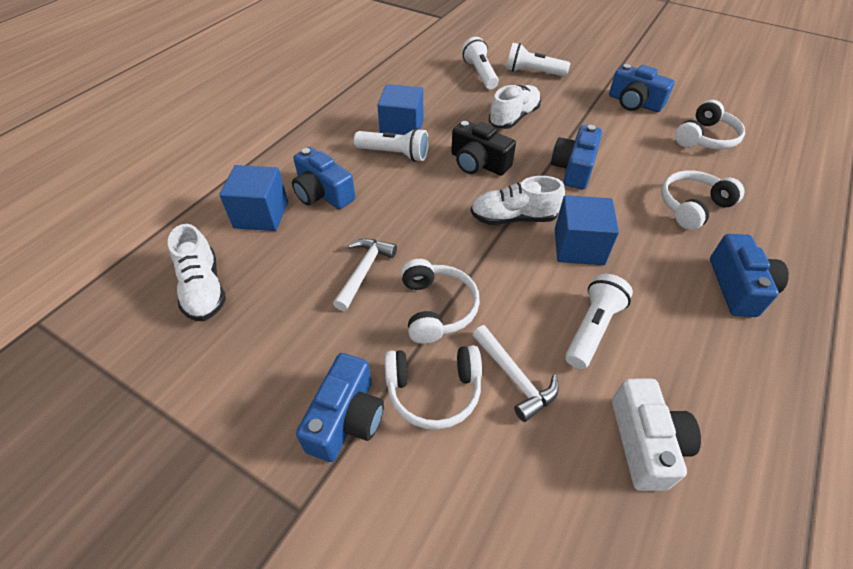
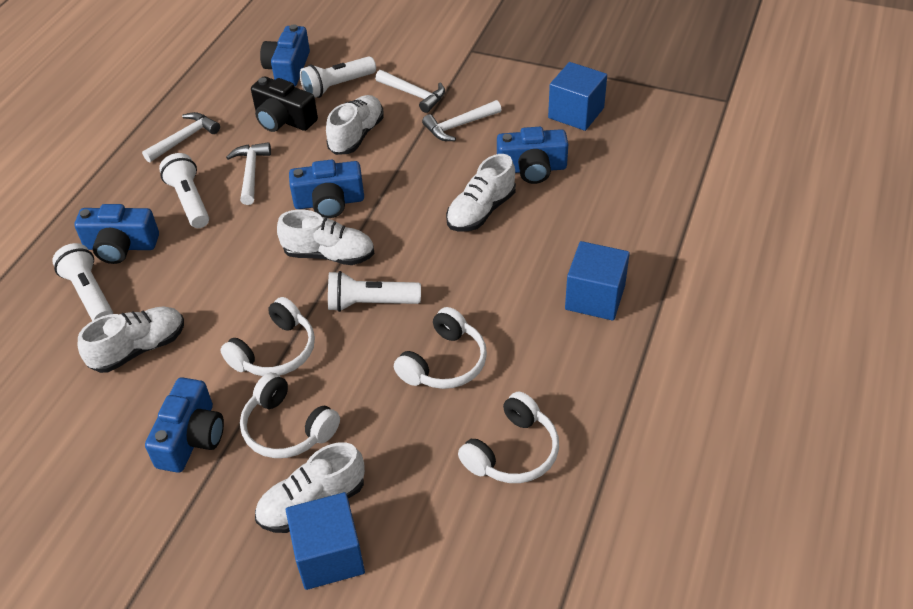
white camera: [612,379,701,491] = 1 -> none = 0
white hammer: [333,238,397,311] [472,325,559,422] = 2 -> [142,112,220,163] [226,142,271,205] [375,70,445,113] [422,100,502,141] = 4
white shoe: [168,224,226,321] [470,176,565,225] [489,85,541,129] = 3 -> [78,306,184,373] [255,442,365,533] [277,209,374,265] [326,95,384,155] [446,154,516,231] = 5

